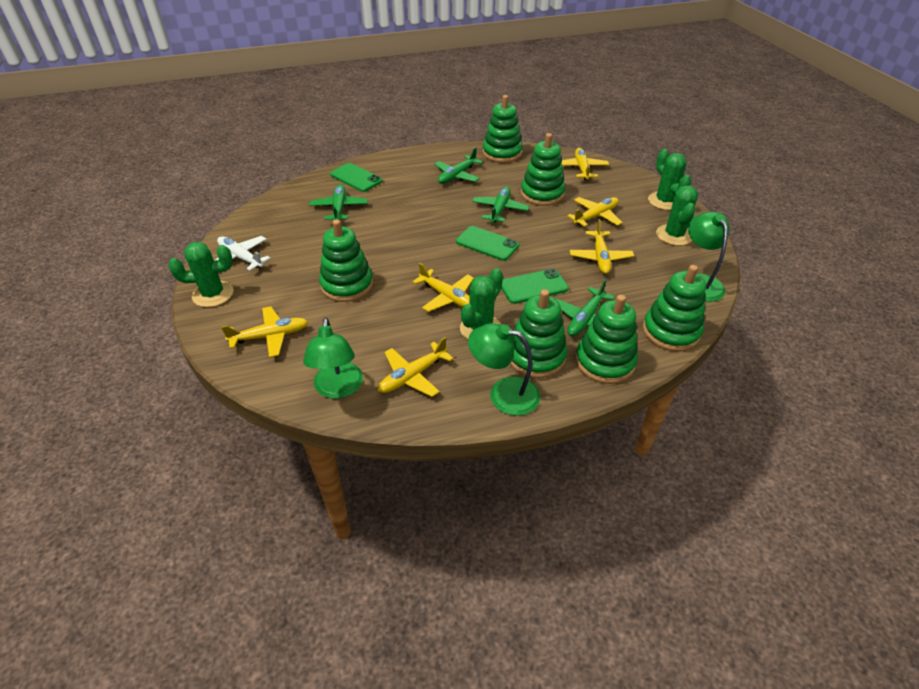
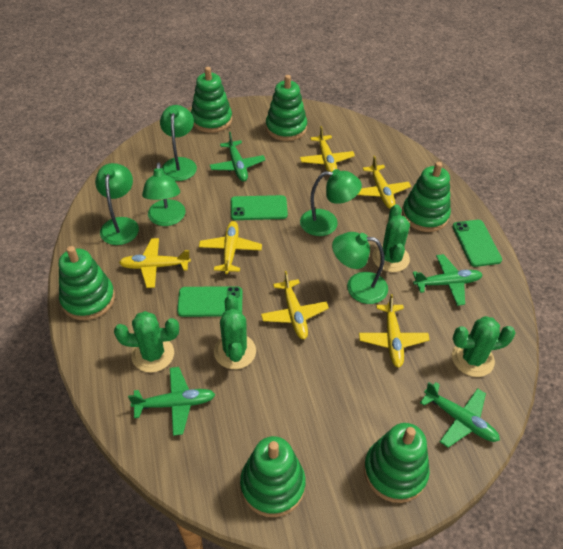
green lamp: [303,318,363,399] [468,323,540,416] [688,212,729,302] = 3 -> [95,163,139,245] [142,162,185,226] [160,105,197,181] [300,169,362,236] [332,232,388,304] = 5
white plane: [215,236,271,271] = 1 -> none = 0

